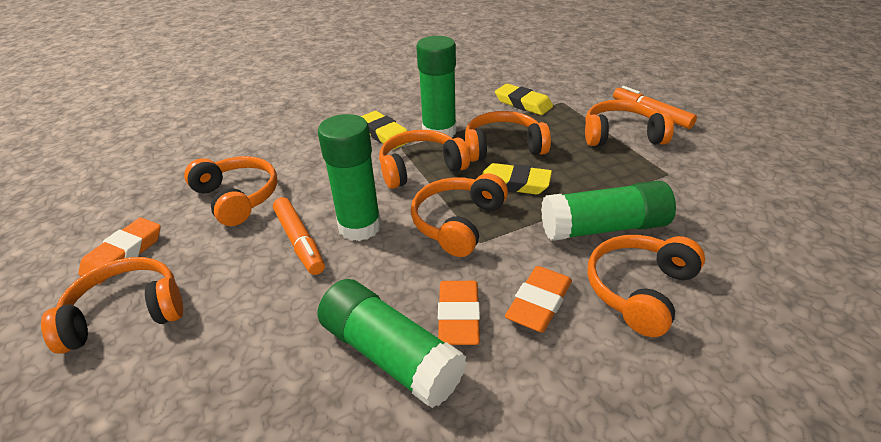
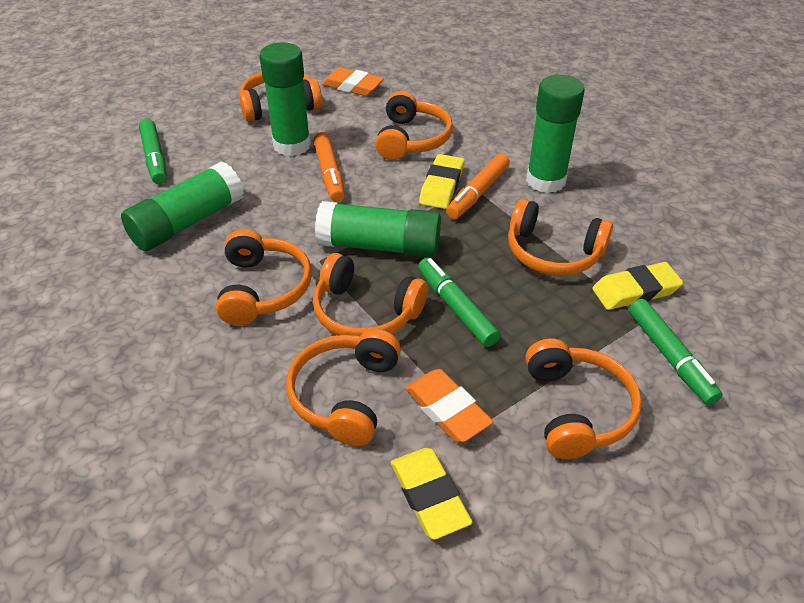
green marker: none = 0 -> [139,119,167,184] [418,258,500,347] [629,299,722,405] = 3
orange eraser: [78,218,161,284] [438,281,480,345] [505,266,572,332] = 3 -> [322,67,384,96] [405,369,493,442] = 2

